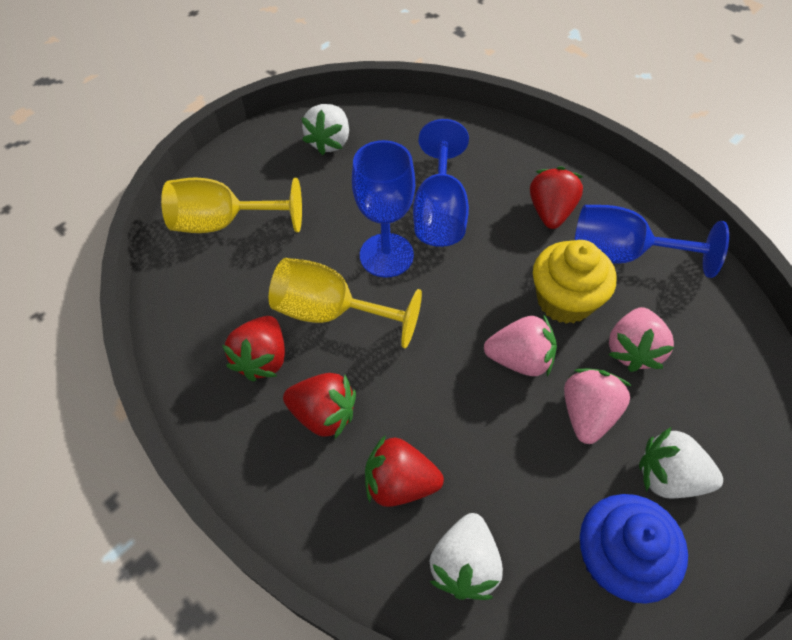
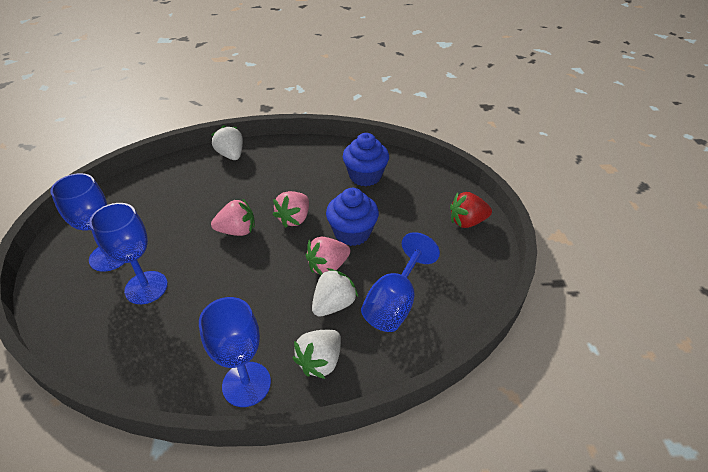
blue cupcake: [580,494,688,604] = 1 -> [326,188,379,246] [343,133,389,186] = 2
blue goblet: [352,140,415,278] [413,119,469,247] [575,205,729,278] = 3 -> [50,173,124,272] [89,203,168,304] [199,297,271,407] [361,232,440,332] = 4
red strawberry: [222,316,285,382] [283,373,356,439] [365,435,444,507] [530,166,583,229] = 4 -> [450,192,492,228] = 1
yellow cupcake: [533,240,616,324] = 1 -> none = 0
yellow goblet: [161,178,302,233] [269,258,422,349] = 2 -> none = 0

